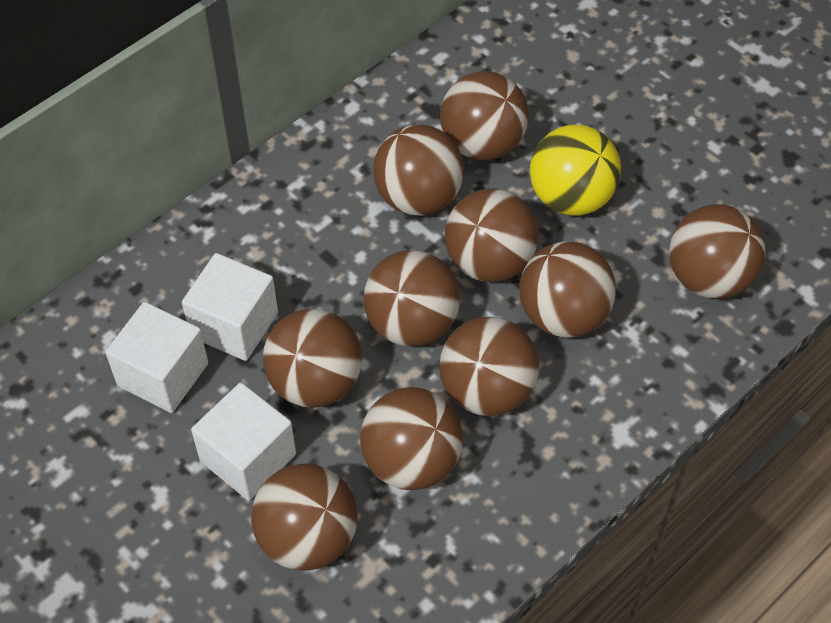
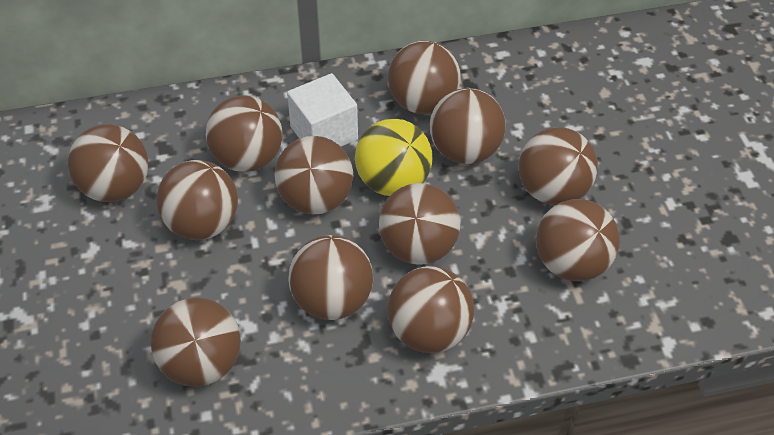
brown ball: [251,463,358,571] [263,309,362,408] [360,387,463,490] [363,250,460,347] [373,124,464,216] [439,317,539,416] [440,71,529,160] [445,188,539,282] [519,242,616,337] [669,204,766,298] = 10 -> [68,124,148,202] [151,297,241,387] [157,160,238,240] [206,95,283,172] [275,136,353,215] [288,235,373,320] [379,183,460,265] [388,41,461,114] [388,266,474,353] [430,88,506,164] [519,127,598,205] [536,199,620,281] = 12
white cube: [105,302,208,413] [182,253,278,361] [191,383,296,501] = 3 -> [287,73,358,147] = 1

